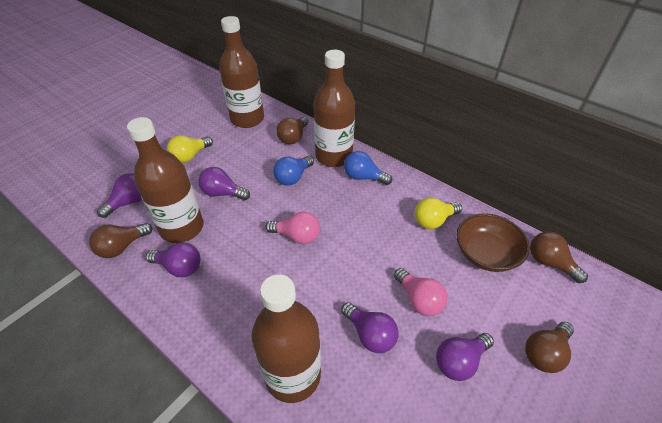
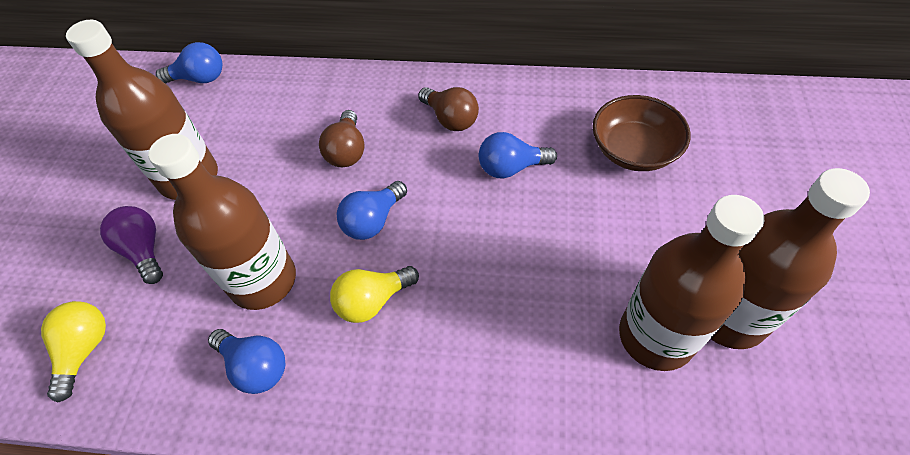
blue light bulb: [273,156,314,186] [344,151,392,185] = 2 -> [156,42,222,84] [208,329,285,394] [337,181,407,240] [478,132,557,179] = 4
brown light bulb: [89,223,152,258] [276,117,308,144] [525,322,574,373] [530,231,588,283] = 4 -> [319,110,365,167] [418,87,479,131] = 2
pink light bulb: [265,212,320,244] [394,268,448,316] = 2 -> none = 0
purple light bulb: [97,173,142,218] [146,242,200,277] [198,167,250,200] [341,302,398,353] [436,333,494,381] = 5 -> [100,206,163,284] = 1

